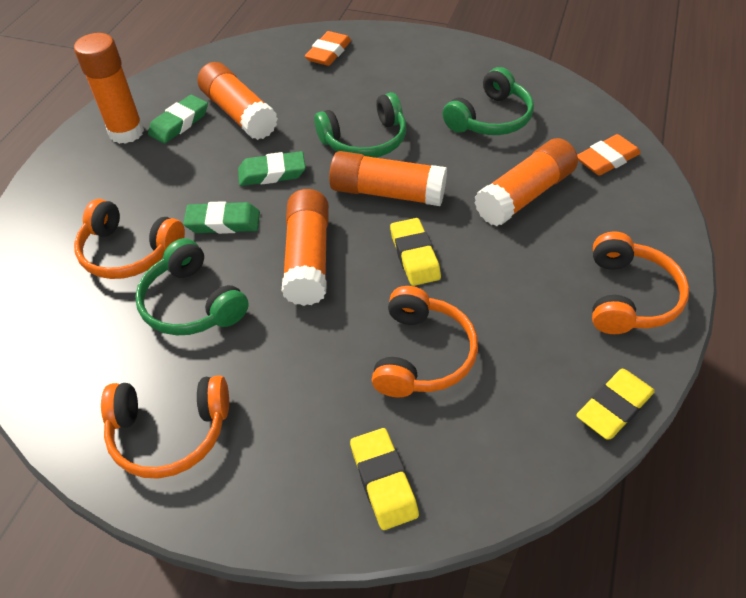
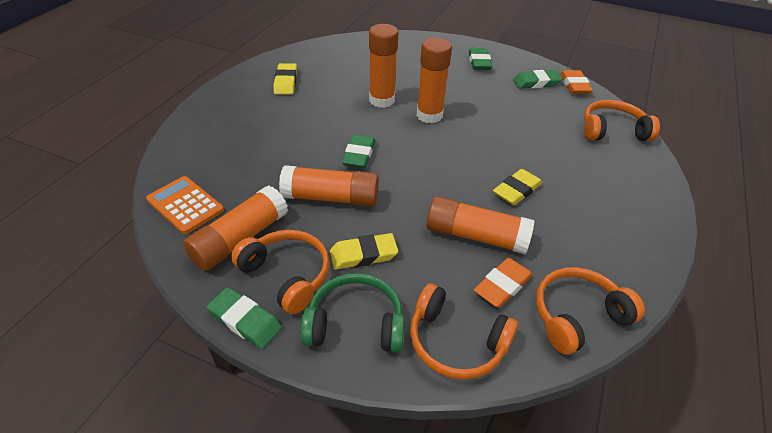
green eraser: [148,95,208,144] [183,201,260,234] [238,151,306,186] = 3 -> [207,287,282,349] [342,135,375,168] [469,48,492,70] [513,70,562,89] = 4
green headphones: [135,238,249,335] [314,92,406,158] [443,67,534,135] = 3 -> [300,273,404,353] = 1
orange calculator: none = 0 -> [146,176,224,234] = 1

